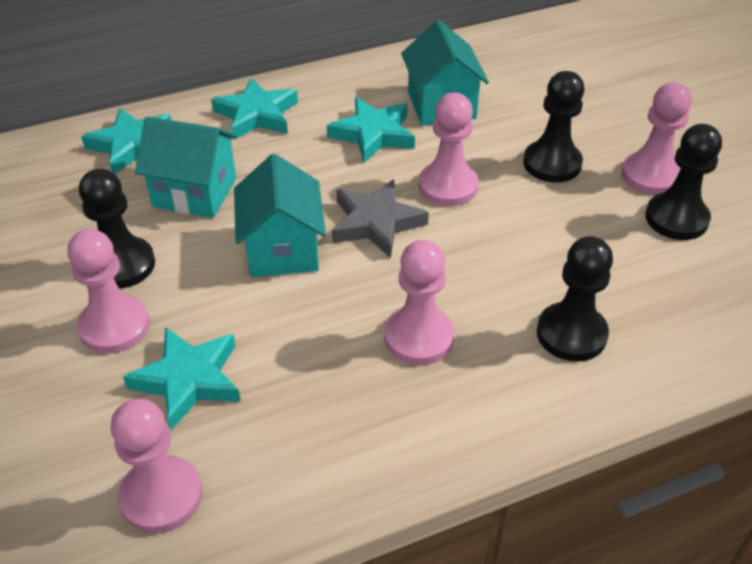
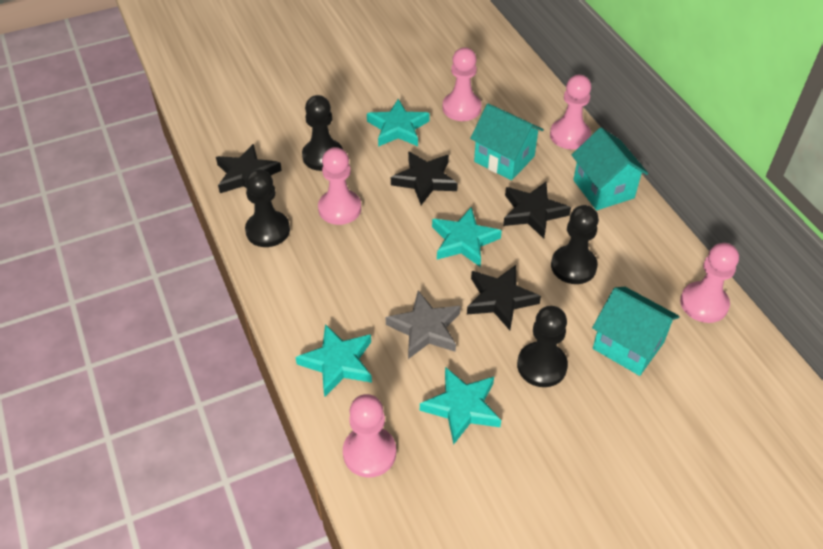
black star: none = 0 -> [216,144,282,193] [391,151,458,205] [467,265,541,330] [503,182,571,239] = 4

